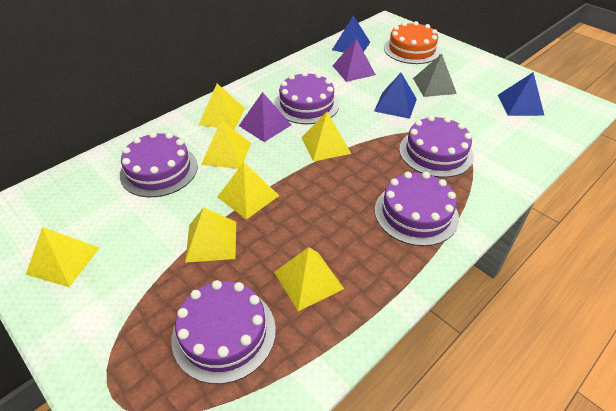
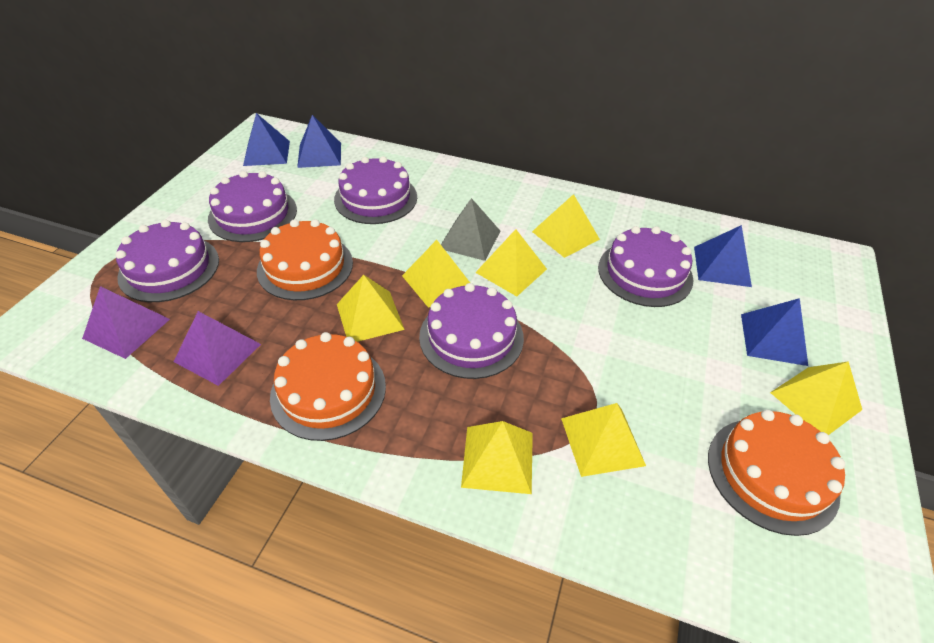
blue pyramid: [332,15,370,53] [374,73,417,119] [498,72,545,116] = 3 -> [243,113,290,166] [297,115,341,168] [694,225,752,287] [741,298,808,366] = 4
orange cake: [384,21,440,64] = 1 -> [257,219,353,300] [270,332,386,441] [708,410,845,536] = 3

